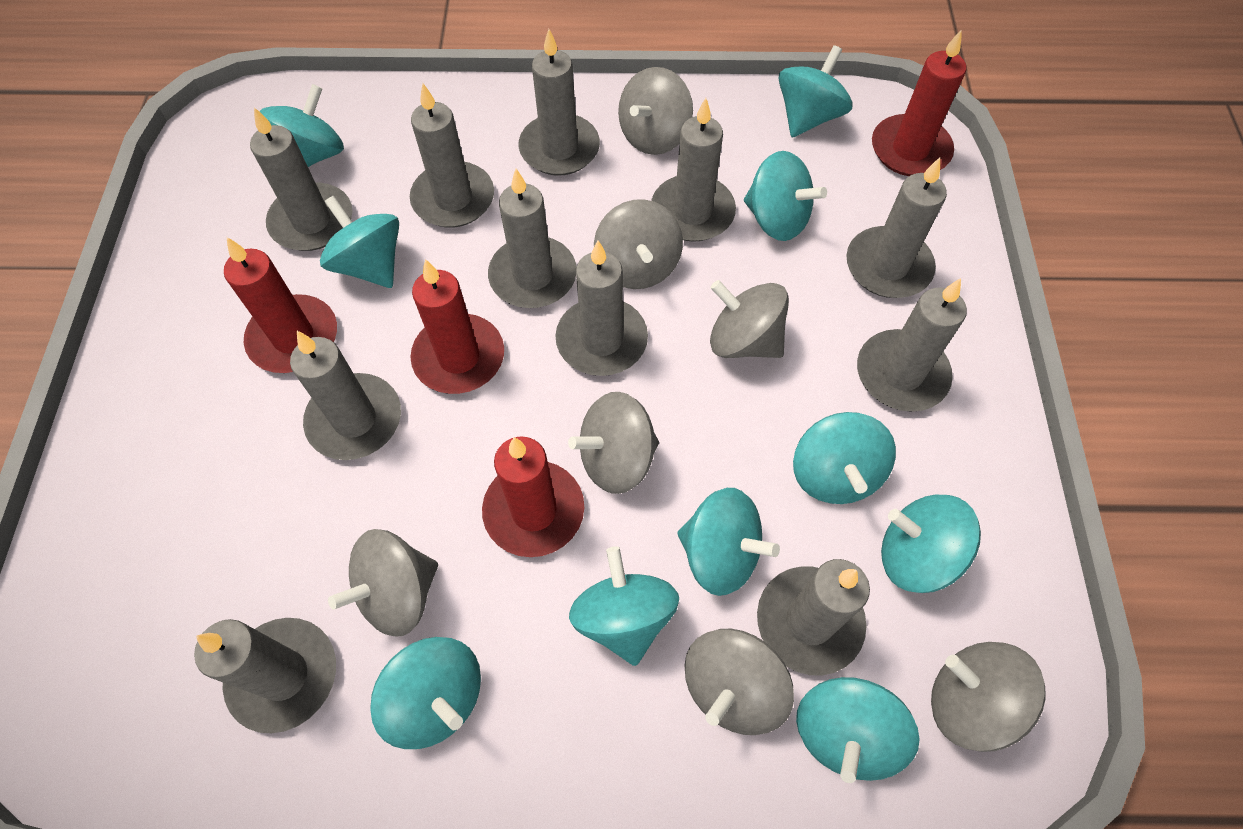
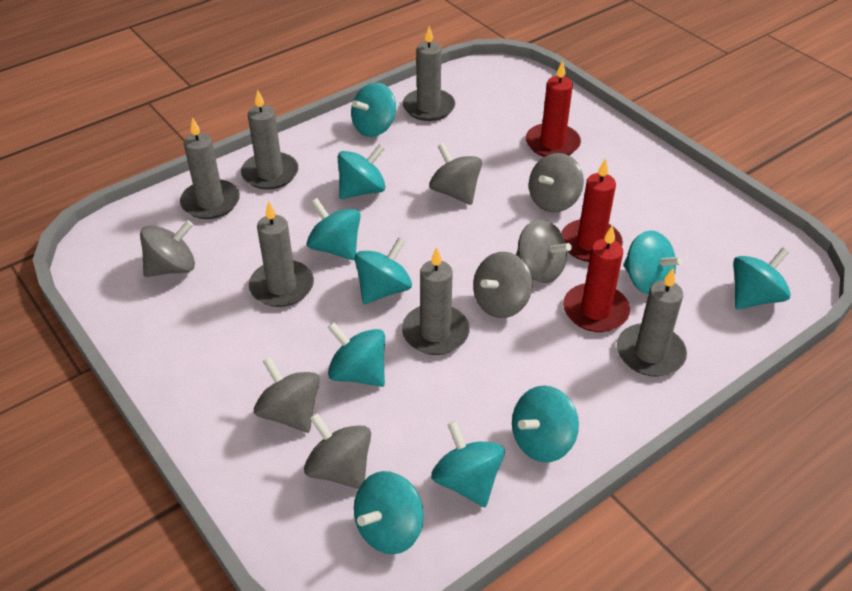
grey candle: [194,618,336,733] [250,107,352,251] [290,331,401,460] [410,83,494,228] [488,169,576,308] [519,29,600,176] [555,240,648,376] [652,98,736,242] [757,559,870,676] [846,157,947,298] [857,278,967,412] = 11 -> [180,117,240,219] [241,89,298,190] [249,201,314,307] [402,247,470,355] [403,26,455,121] [617,268,687,377] = 6
red candle: [224,237,337,373] [410,259,504,394] [482,436,584,557] [872,29,966,176] = 4 -> [526,60,581,157] [561,158,623,262] [563,226,630,332] = 3

